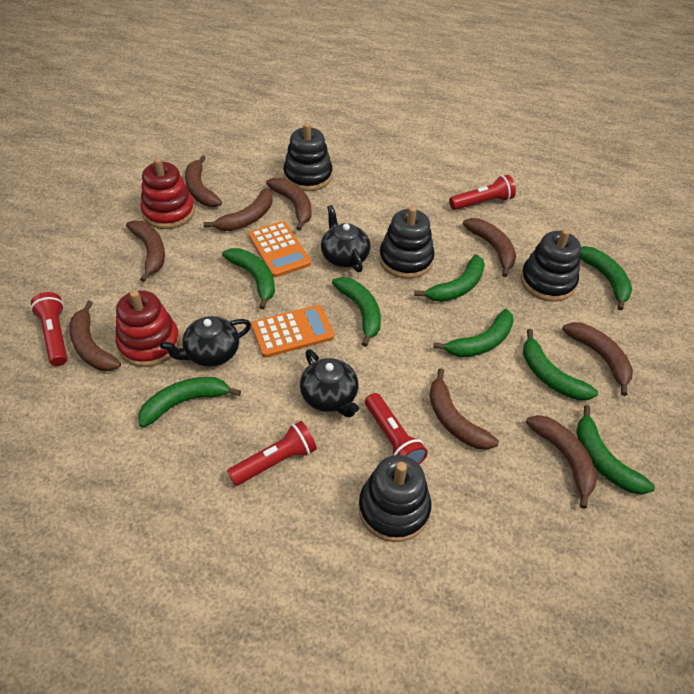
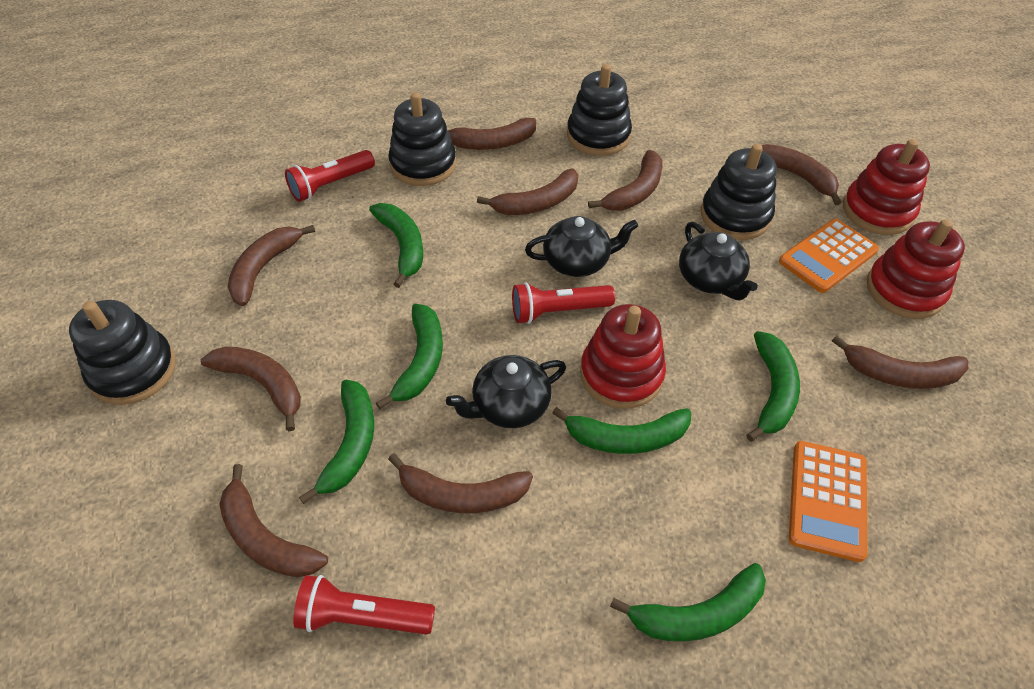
green banana: [138,377,241,428] [222,248,275,310] [332,277,381,347] [414,254,485,302] [433,309,514,357] [523,329,598,400] [576,405,655,495] [580,246,632,310] = 8 -> [299,380,374,504] [369,203,423,288] [376,304,443,409] [552,407,691,454] [610,563,766,642] [746,331,800,442] = 6
red flashlight: [31,292,67,366] [227,421,317,486] [365,393,428,464] [449,175,516,210] = 4 -> [285,150,375,202] [293,575,435,635] [512,282,615,324] = 3
red stacking toy: [116,290,180,367] [140,158,195,229] = 2 -> [580,304,666,409] [843,139,930,235] [867,219,965,319] = 3

